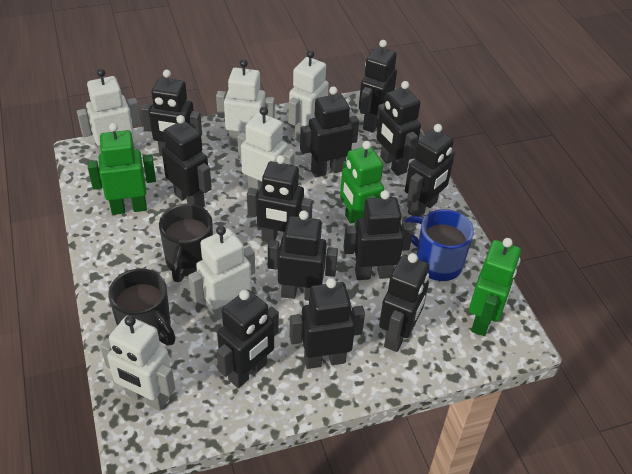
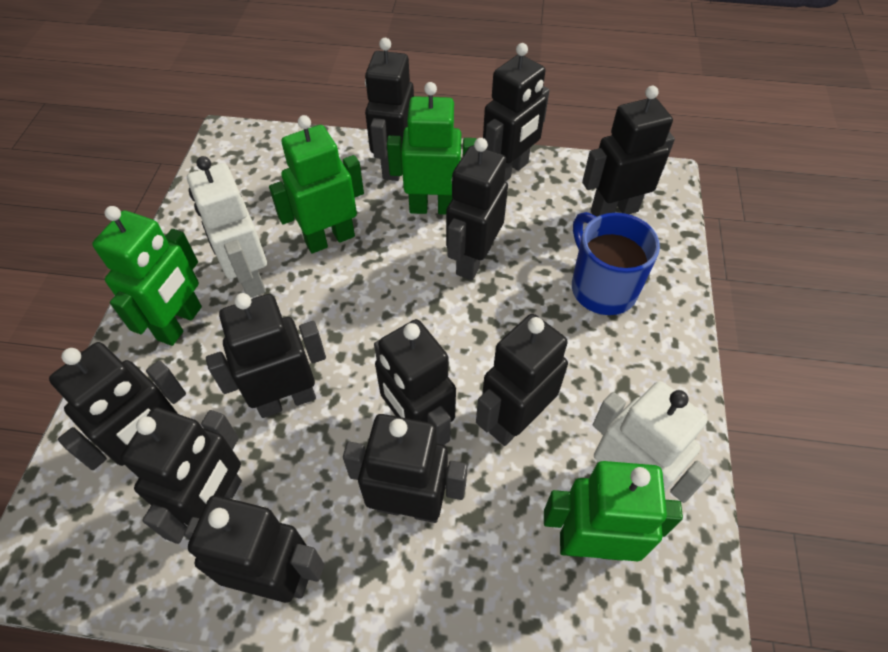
black mug: [108,269,176,345] [159,204,213,282] = 2 -> none = 0
black robot: [141,69,202,156] [162,115,212,207] [217,290,279,388] [247,155,313,242] [268,210,338,301] [290,278,365,369] [300,86,359,178] [343,190,414,280] [359,40,397,133] [376,81,421,176] [379,253,430,352] [405,124,455,217] = 12 -> [49,342,186,470] [120,407,242,544] [184,496,324,603] [206,293,326,418] [343,414,467,523] [365,38,414,181] [374,319,456,445] [446,138,508,280] [476,314,568,446] [483,43,550,181] [582,86,675,217] = 11
green robot: [87,123,156,215] [340,141,384,226] [469,238,521,336] = 3 -> [92,206,202,346] [269,115,364,254] [387,82,476,215] [544,461,683,561] = 4
white robot: [77,68,141,154] [100,315,175,411] [188,226,255,322] [216,59,275,146] [237,107,295,191] [288,50,329,142] = 6 -> [187,156,267,298] [593,381,712,503] = 2

